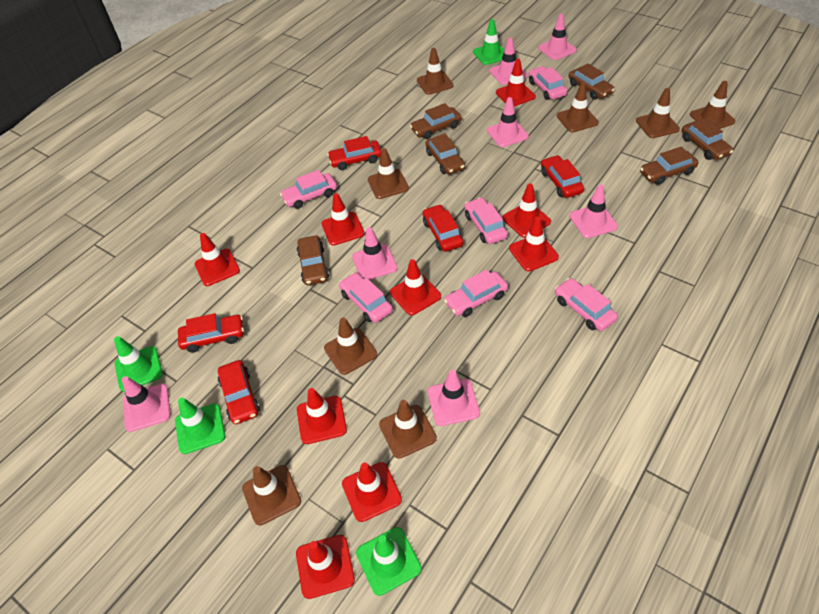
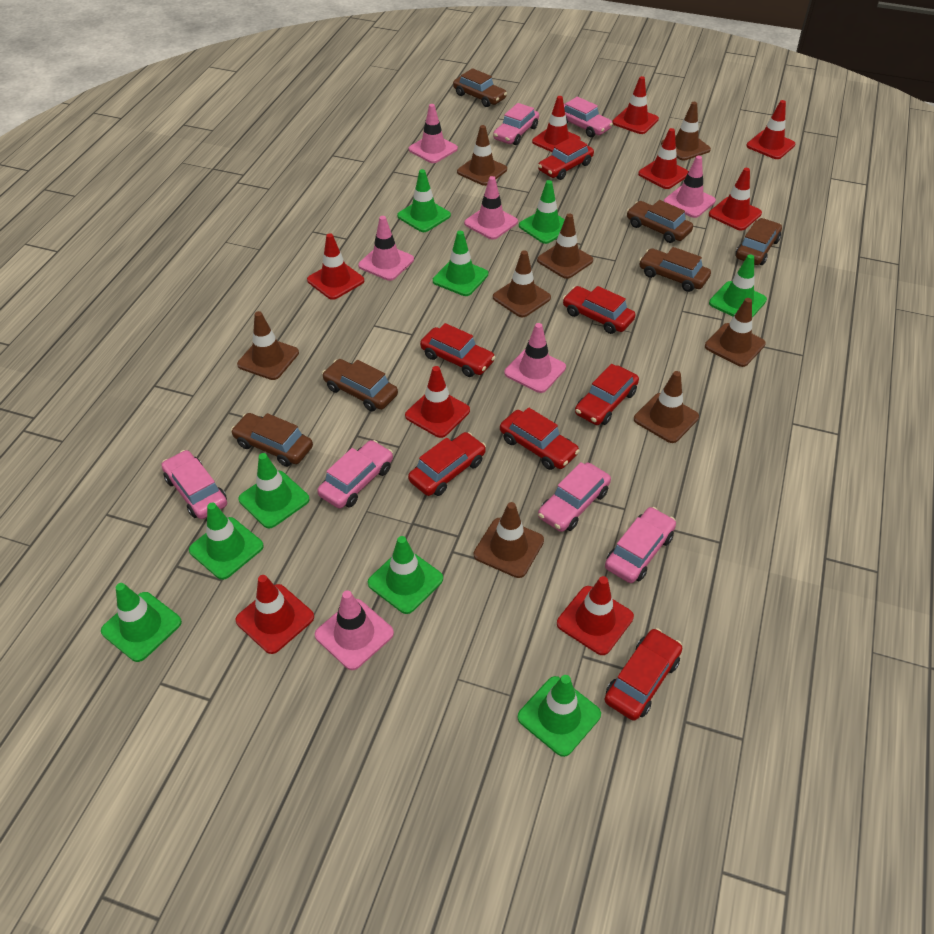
green traffic cone: [114,336,163,392] [175,398,226,454] [356,527,422,596] [473,19,504,65] = 4 -> [101,583,182,662] [189,503,264,580] [238,453,309,528] [368,536,443,614] [397,169,451,232] [433,231,488,296] [518,675,601,757] [519,180,565,244] [709,254,767,318] = 9
pink traffic cone: [122,376,171,432] [352,227,398,280] [428,370,480,426] [487,97,529,147] [489,38,528,85] [538,14,577,60] [570,184,618,238] = 7 -> [315,590,394,670] [358,216,414,281] [409,104,458,163] [464,176,518,240] [504,323,566,393] [664,155,716,218] = 6
red car: [178,313,244,353] [218,360,260,424] [327,136,381,170] [423,204,463,252] [541,155,584,198] = 5 -> [408,432,486,496] [420,323,495,377] [500,407,580,470] [538,137,594,180] [563,286,635,334] [575,364,639,425] [605,628,682,721] = 7

